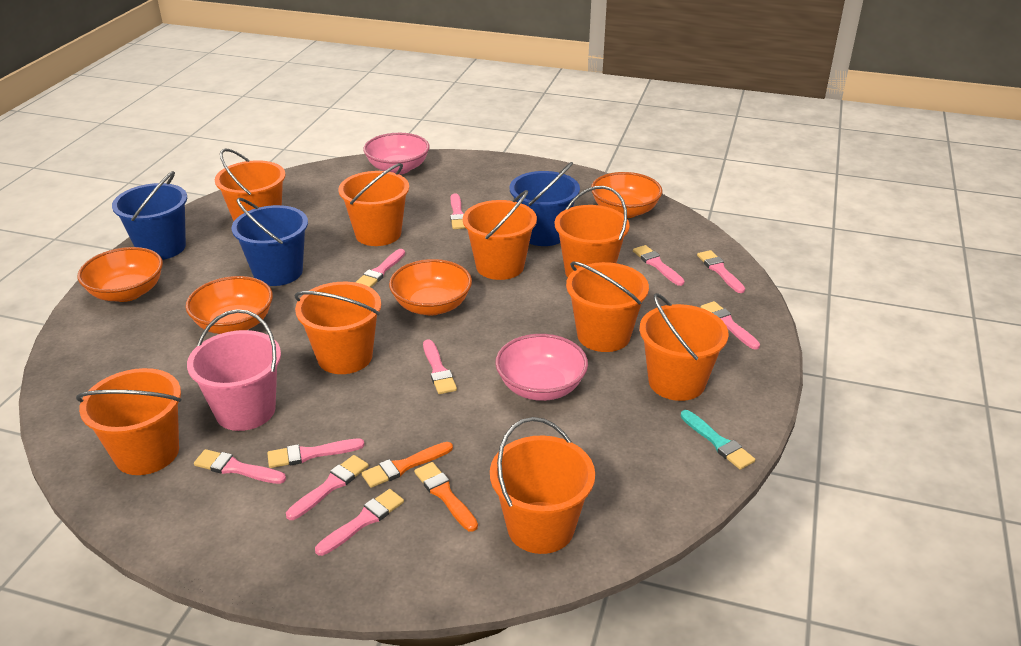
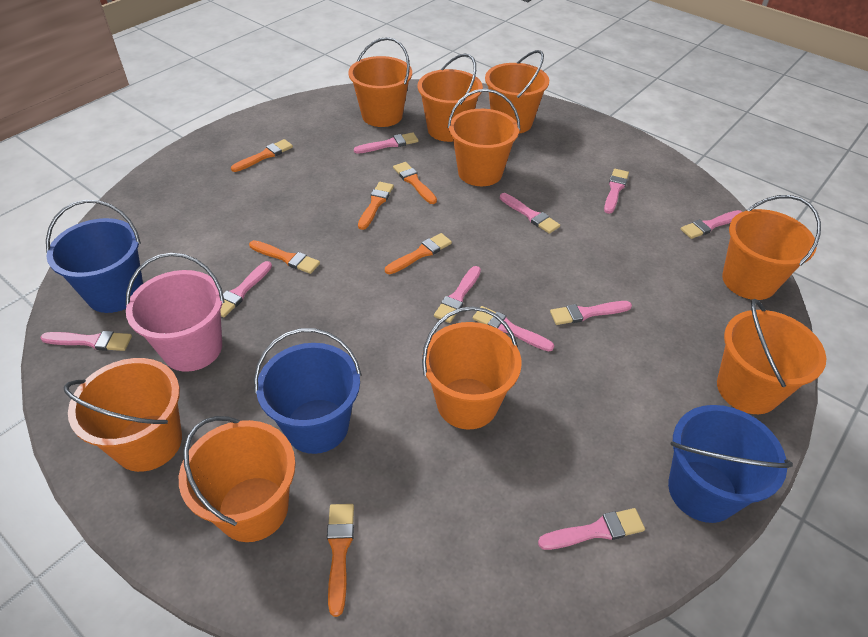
orange bowl: [78,247,163,302] [186,276,273,334] [389,259,472,315] [591,172,662,218] = 4 -> none = 0
orange brush: [361,442,453,488] [414,462,478,532] = 2 -> [231,139,293,172] [249,240,320,274] [327,504,354,617] [358,182,394,230] [385,233,452,274] [393,162,437,204] = 6
pink bowl: [363,133,430,175] [495,334,588,401] = 2 -> none = 0
turquoise brush: [680,410,755,470] = 1 -> none = 0

